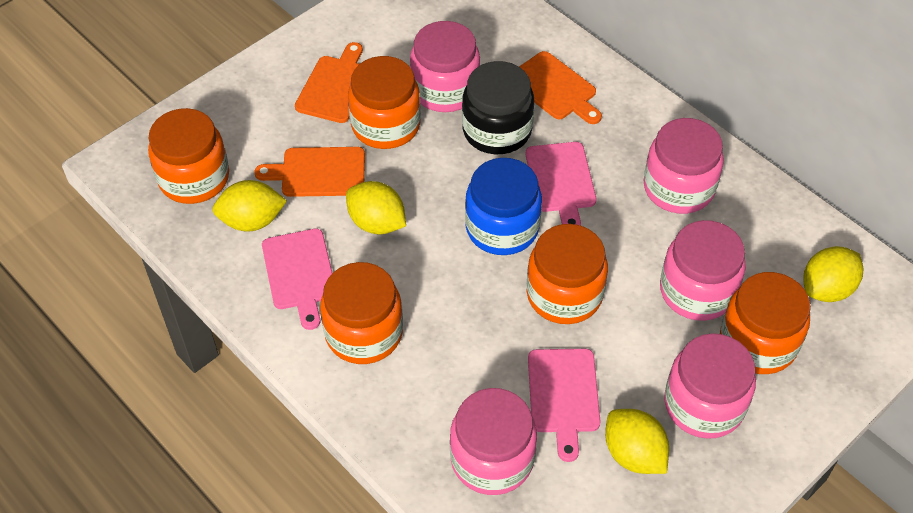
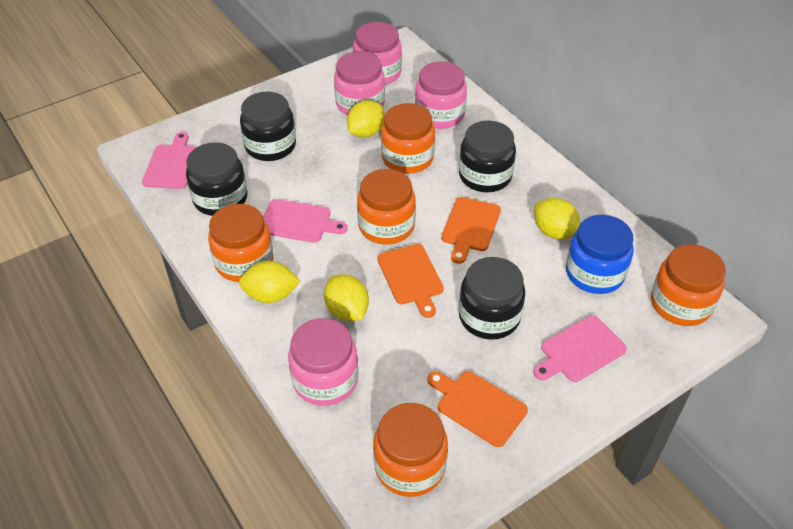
black jar: [462,61,534,154] = 1 -> [186,142,248,216] [240,92,296,161] [459,121,516,192] [459,257,525,340] = 4
pink jar: [410,21,480,112] [450,388,537,495] [644,118,724,214] [660,220,746,321] [664,333,756,439] = 5 -> [288,318,358,406] [334,51,385,115] [353,22,402,85] [415,62,467,129] = 4

